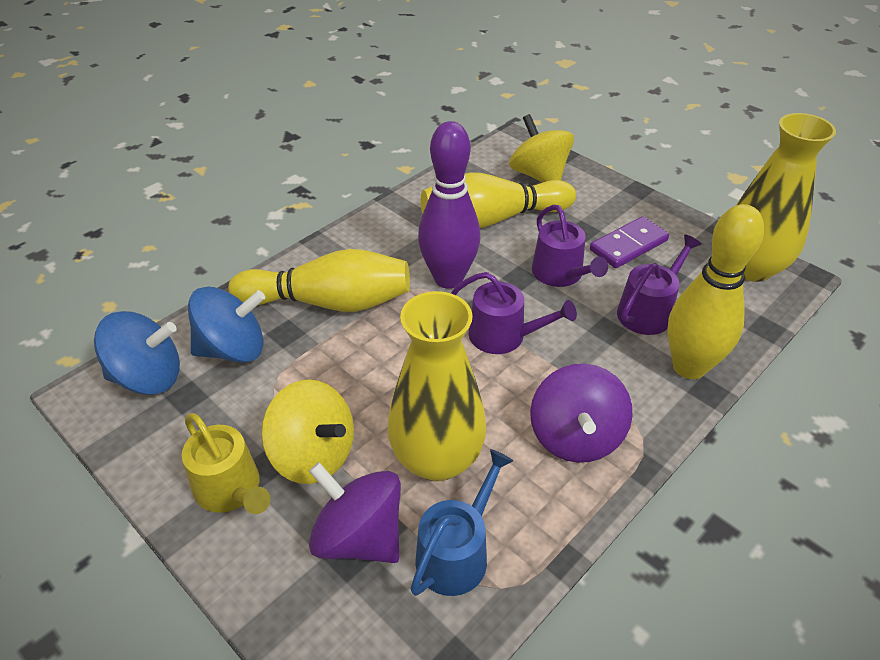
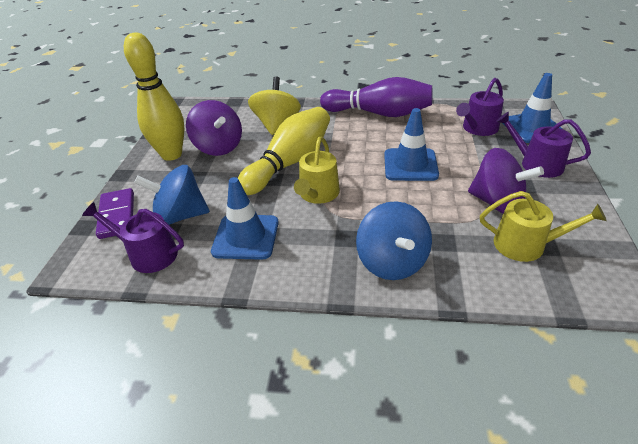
blue traffic cone: none = 0 -> [211,177,279,260] [384,108,439,181] [502,73,562,143] = 3
blue watering can: [410,449,513,596] = 1 -> none = 0
yellow bowling pin: [228,249,410,312] [421,172,576,228] [667,204,764,379] = 3 -> [124,32,184,161] [238,107,330,195] = 2
yellow spinning top: [261,379,354,484] [509,114,574,182] = 2 -> [248,77,301,135] = 1
yellow vase: [388,291,486,481] [736,113,836,282] = 2 -> none = 0
yellow watering can: [182,413,270,514] = 1 -> [294,137,340,204] [480,191,607,262] = 2

